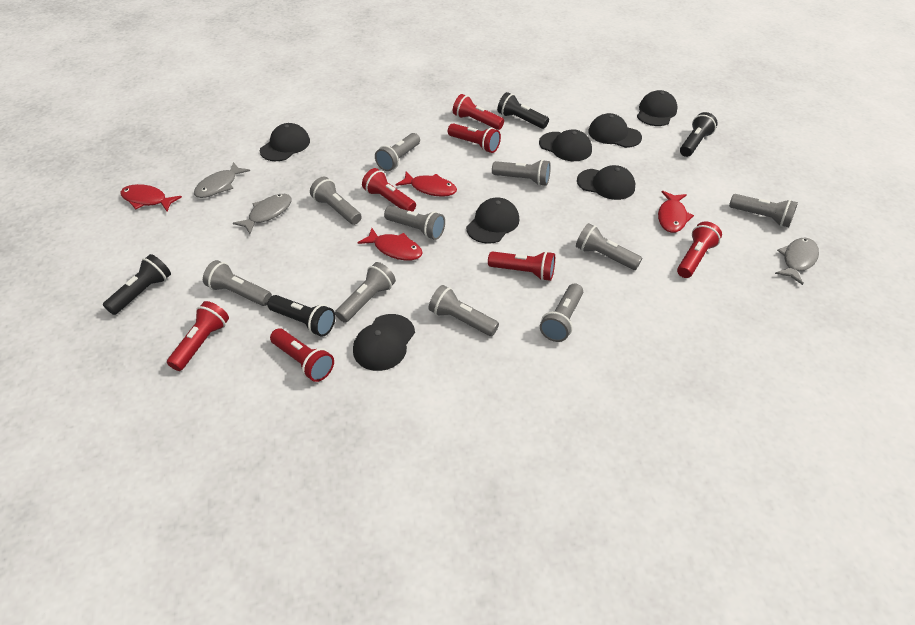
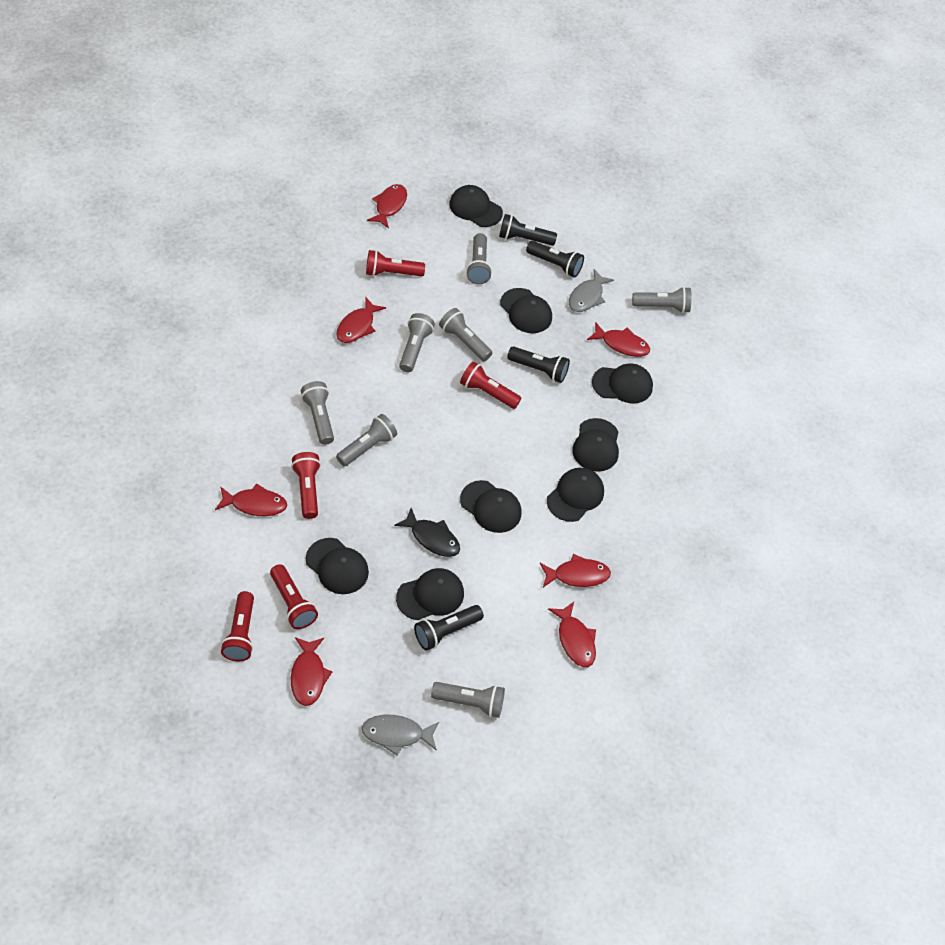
black cap: [260,123,310,161] [353,314,415,371] [466,197,519,244] [539,129,592,161] [577,165,635,200] [589,113,642,148] [637,90,678,126] = 7 -> [306,538,369,594] [396,568,464,620] [449,185,503,227] [460,480,521,533] [500,288,552,333] [547,468,604,522] [572,418,619,472] [592,363,653,403] = 8
black fish: none = 0 -> [394,508,460,557] = 1
grey fish: [194,162,250,198] [233,194,292,234] [775,238,819,285] = 3 -> [362,715,439,755] [569,269,614,312] = 2
grey flashlight: [203,260,272,306] [310,177,362,225] [335,262,396,323] [375,133,420,171] [384,206,445,240] [429,285,499,336] [492,159,551,186] [540,283,583,342] [576,223,642,270] [729,194,798,227] = 10 -> [301,381,334,445] [336,414,397,466] [399,313,435,372] [431,682,505,718] [439,308,492,361] [466,233,492,284] [632,287,691,313] = 7
red fish: [120,184,182,211] [357,228,423,261] [396,171,457,197] [658,191,694,233] = 4 -> [215,483,287,516] [291,637,332,706] [336,297,386,343] [367,184,407,228] [540,554,611,587] [548,602,596,667] [587,322,650,357] = 7
red flashlight: [167,301,229,371] [270,328,334,382] [362,168,416,212] [448,123,501,153] [453,94,504,130] [488,251,555,281] [677,221,722,278] = 7 -> [221,591,254,661] [270,564,318,629] [291,452,321,519] [366,250,425,276] [460,361,521,409] = 5

